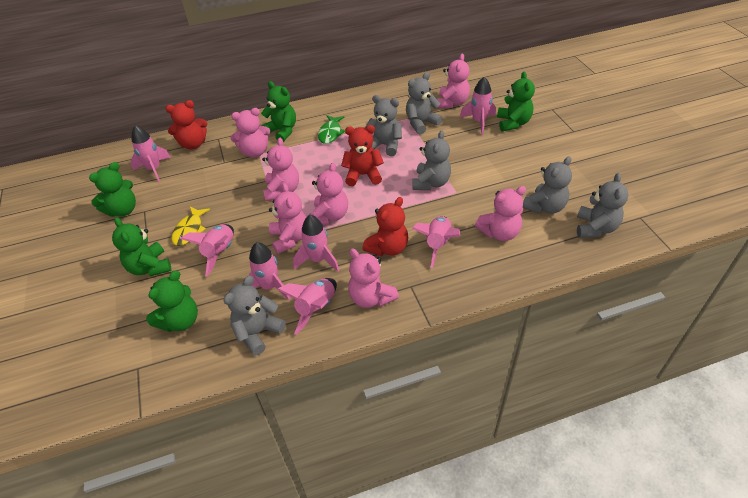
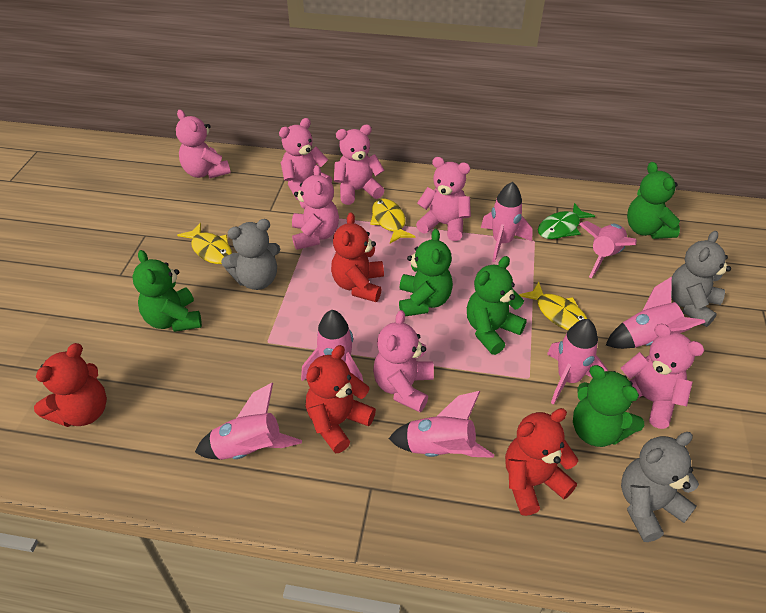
grey teddy bear: [224,276,286,356] [365,95,402,156] [406,72,443,134] [413,130,451,190] [523,156,572,214] [577,173,629,238] = 6 -> [221,219,280,290] [621,432,699,542] [671,231,731,327] = 3
red teddy bear: [166,100,207,149] [341,125,384,186] [363,197,408,256] = 3 -> [34,343,107,427] [306,345,376,453] [331,212,384,302] [505,408,578,516] = 4
yellow fish: [171,206,210,246] = 1 -> [177,223,232,264] [370,199,416,243] [519,282,587,330] = 3

